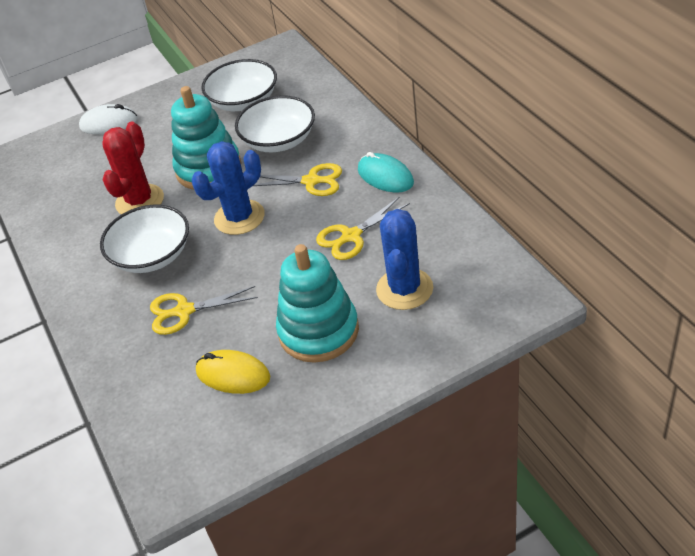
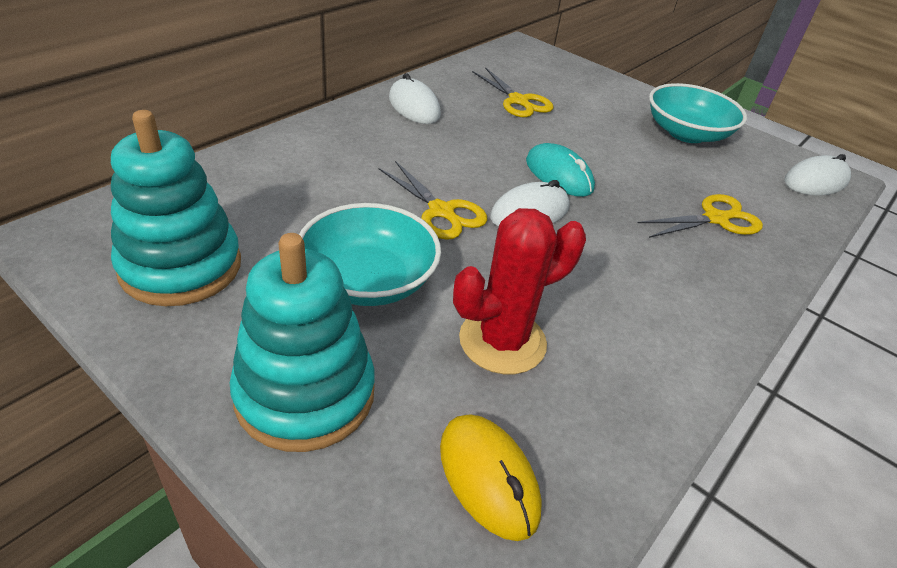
blue cactus: [192,141,265,235] [376,209,433,310] = 2 -> none = 0
turquoise bowl: none = 0 -> [299,203,441,306] [649,83,747,143] = 2
white bowl: [100,205,189,273] [201,59,277,111] [235,95,315,152] = 3 -> none = 0
white mouse: [79,104,138,134] = 1 -> [389,73,441,124] [490,180,570,227] [784,154,851,196] = 3

